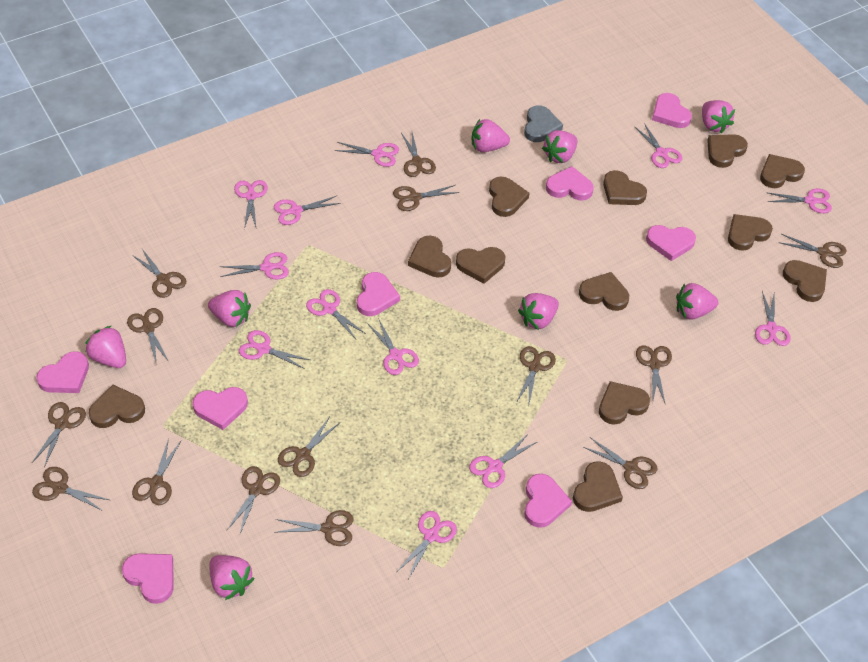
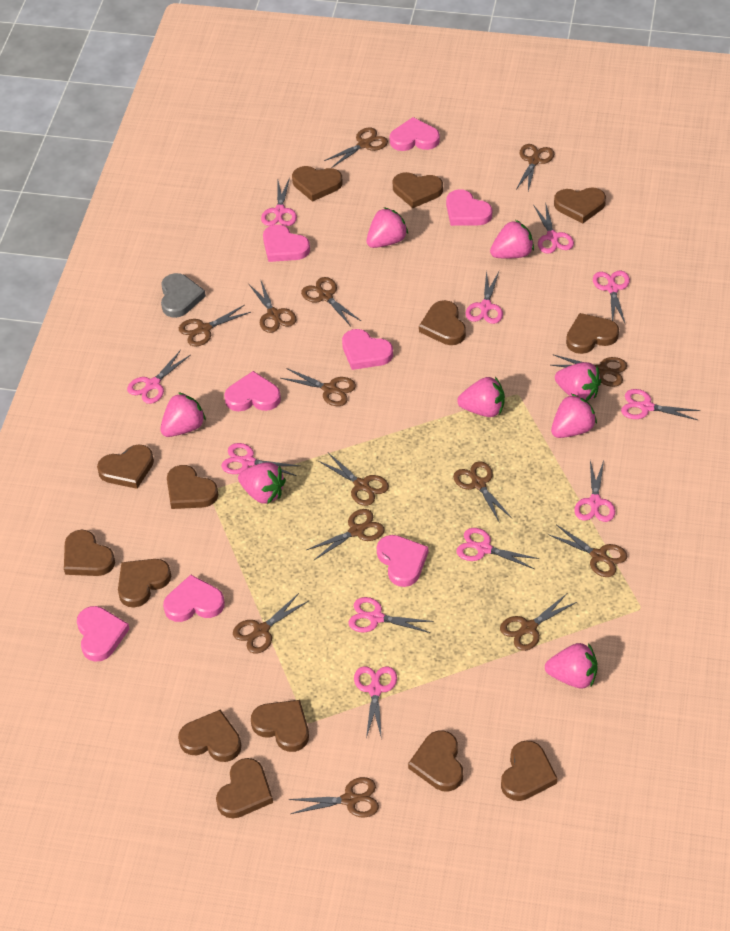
brown heart: [89,385,145,428] [408,235,451,278] [456,247,505,284] [489,177,529,217] [573,461,623,512] [579,272,629,311] [599,381,650,425] [603,170,647,205] [707,134,748,168] [728,214,773,251] [760,154,805,188] [783,260,827,302] = 12 -> [64,530,115,576] [97,444,154,489] [118,559,171,607] [167,465,218,509] [178,710,241,762] [216,758,273,818] [251,700,309,752] [292,166,343,202] [393,172,443,208] [408,731,463,792] [419,300,466,345] [501,740,558,801] [554,187,606,223] [566,313,619,354] = 14
pink scissors: [220,252,289,279] [234,180,268,229] [239,330,310,369] [274,196,341,225] [306,289,366,339] [335,142,399,167] [367,318,419,375] [397,511,457,579] [469,434,537,488] [635,123,682,168] [755,291,791,346] [766,189,832,213] = 12 -> [127,350,190,404] [221,443,299,476] [261,178,297,226] [348,597,434,633] [354,666,397,740] [456,528,539,569] [466,270,503,324] [534,202,574,254] [574,461,615,522] [593,271,630,325] [621,389,700,420] = 11

